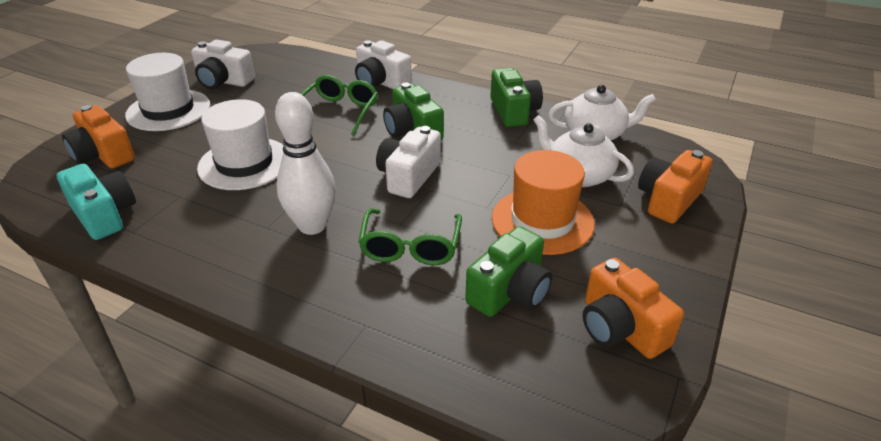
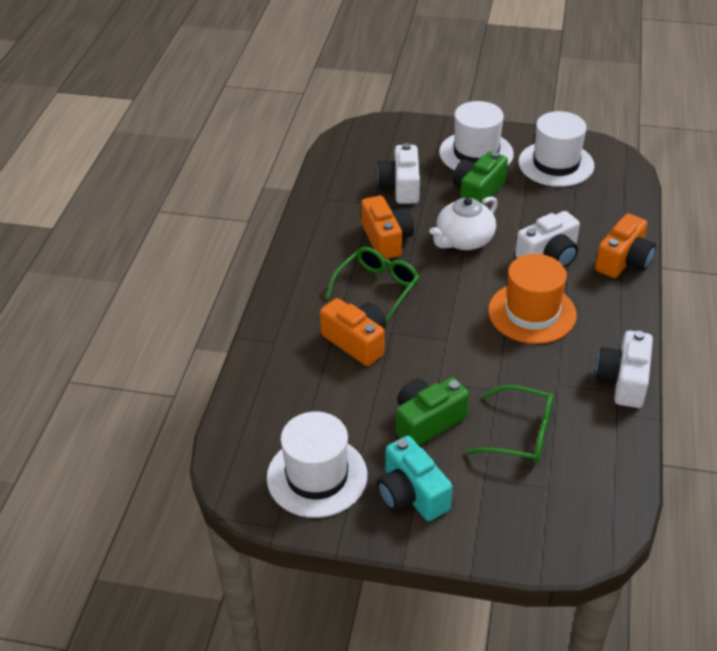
green camera: [383,83,444,140] [465,226,552,317] [490,68,543,127] = 3 -> [396,377,469,445] [453,151,508,205] = 2
white bowling pin: [275,92,336,235] = 1 -> none = 0
white hat: [125,53,210,131] [197,99,284,190] = 2 -> [267,412,367,518] [439,101,514,170] [518,111,594,187] = 3
white teapot: [533,115,634,187] [548,85,656,140] = 2 -> [429,196,498,250] = 1

